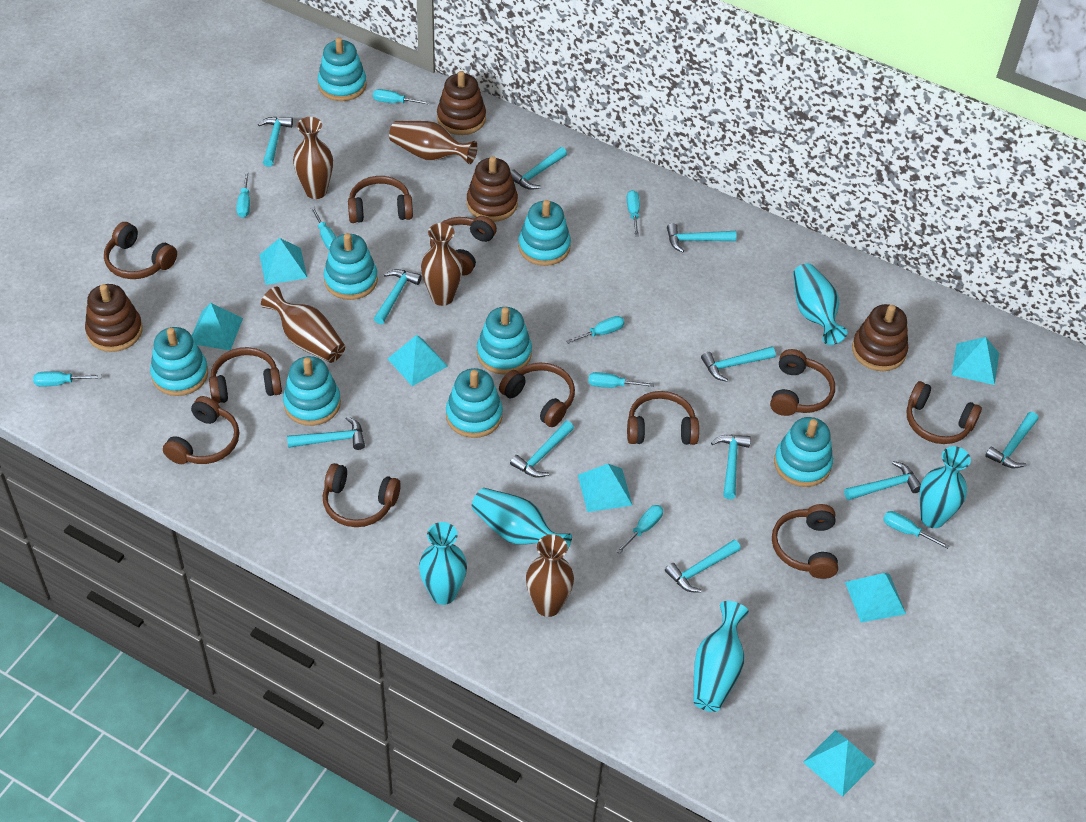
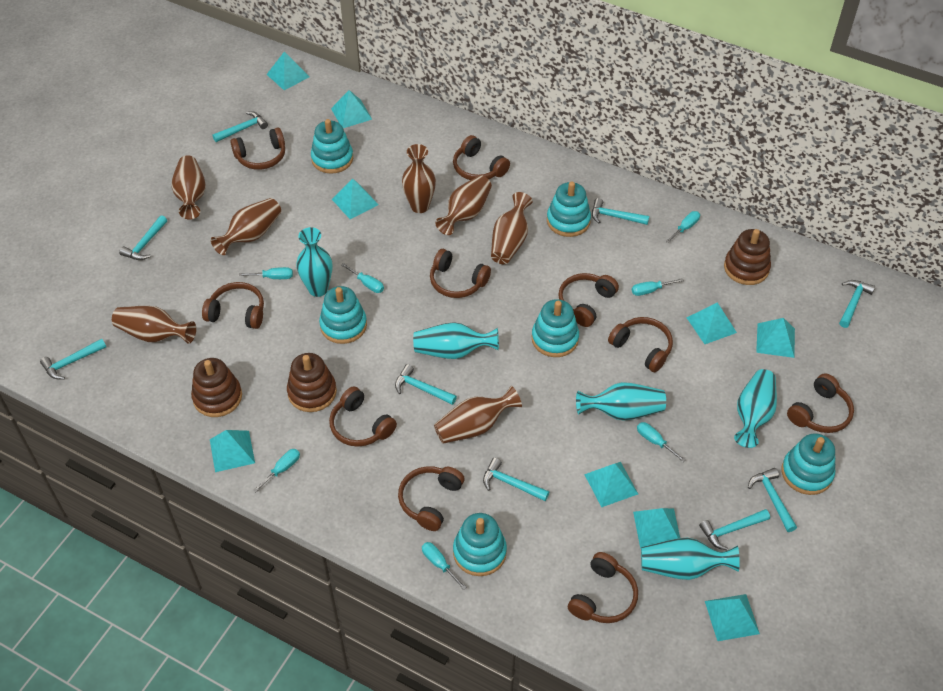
brown headphones: [104,222,177,279] [163,396,239,464] [209,347,282,403] [323,463,401,527] [348,176,413,223] [430,216,497,275] [499,363,575,427] [627,391,699,445] [770,349,835,416] [772,504,838,579] [907,381,982,444] = 11 -> [202,282,264,329] [231,128,285,170] [329,386,397,447] [398,466,464,531] [430,249,491,298] [453,135,510,180] [558,273,619,327] [568,552,638,623] [608,317,673,372] [787,373,854,433] = 10
brown stacking toy: [85,284,143,352] [437,71,486,135] [467,156,518,222] [852,304,908,371] = 4 -> [191,358,242,417] [287,353,337,412] [724,229,771,285] = 3
brown vase: [261,287,345,363] [293,117,333,199] [389,121,477,164] [421,223,463,306] [526,534,574,617] = 5 -> [112,306,196,344] [172,155,206,220] [211,198,281,255] [402,144,436,213] [434,386,522,444] [435,175,492,235] [491,192,532,264] = 7
turquoise hammer: [258,117,293,167] [287,416,365,450] [374,269,422,324] [510,147,567,190] [510,421,574,478] [665,539,741,593] [667,223,737,253] [701,346,775,382] [711,435,751,499] [844,461,921,500] [985,412,1038,468] = 11 -> [40,339,106,379] [119,215,167,260] [212,112,268,142] [395,364,457,405] [483,458,549,501] [592,198,649,225] [699,509,770,550] [748,468,797,532] [839,280,875,328] = 9
turquoise pyramid: [192,303,243,350] [260,238,307,285] [387,335,448,386] [578,464,633,512] [803,730,875,797] [845,573,906,622] [952,337,999,385] = 7 -> [210,430,255,472] [266,52,309,90] [331,90,372,128] [332,178,379,219] [584,462,638,507] [633,508,680,549] [686,302,737,344] [705,594,760,641] [756,318,795,358] = 9
turquoise screwdriver: [33,371,102,387] [236,172,250,218] [311,207,336,250] [373,89,429,105] [566,316,625,344] [588,372,654,388] [616,505,663,554] [627,190,640,236] [883,511,949,549] = 9 -> [239,267,293,279] [253,449,300,492] [341,263,384,293] [422,542,467,590] [632,278,684,296] [637,422,686,462] [665,211,700,243] = 7
turquoise stacking toy: [150,327,208,396] [283,356,341,426] [318,37,367,101] [323,233,378,300] [446,368,503,438] [477,307,532,375] [518,200,571,266] [774,417,833,487] = 8 -> [311,119,353,174] [319,286,367,344] [453,513,507,576] [532,299,579,357] [547,182,591,237] [781,433,835,495] = 6

